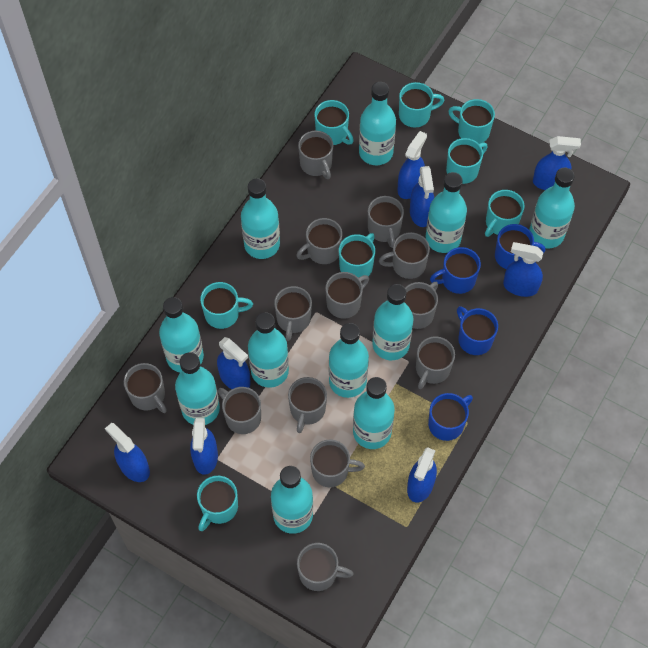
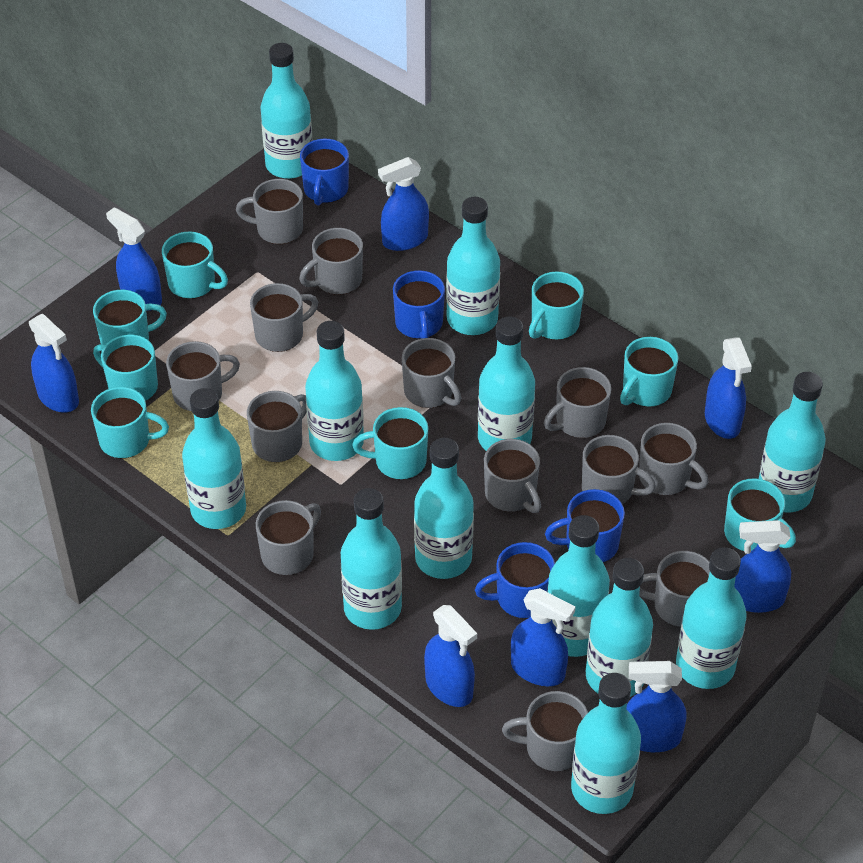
turquoise bottle: [159,297,204,373] [175,352,220,425] [241,178,280,259] [248,312,289,388] [271,466,313,534] [329,323,369,398] [353,377,395,449] [359,82,396,165] [372,284,413,360] [426,172,467,253] [529,168,575,248] = 11 -> [182,388,246,529] [260,43,312,179] [305,321,364,461] [341,488,402,630] [414,438,474,579] [446,197,500,335] [478,316,535,451] [547,515,610,657] [571,673,641,814] [586,558,653,697] [676,547,747,689] [759,372,826,512] = 12

